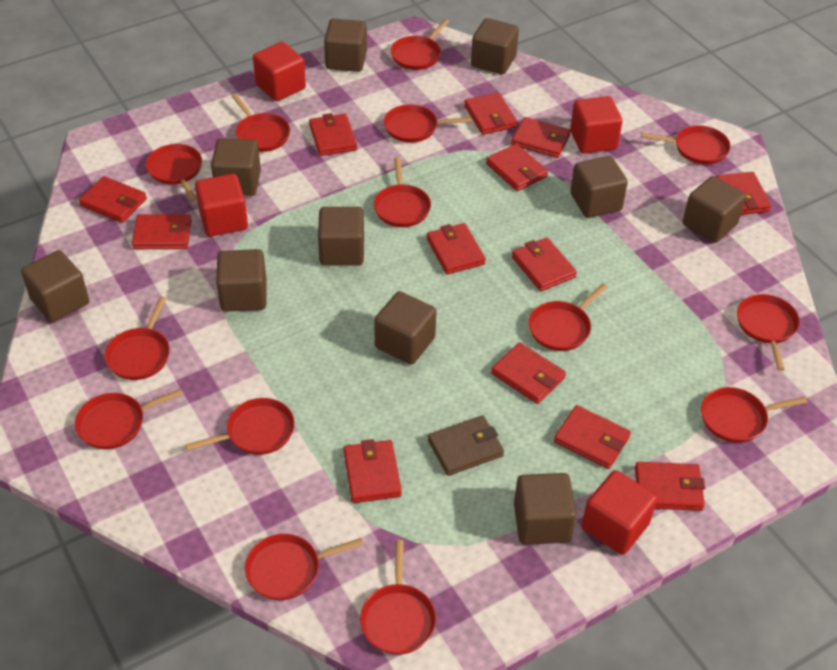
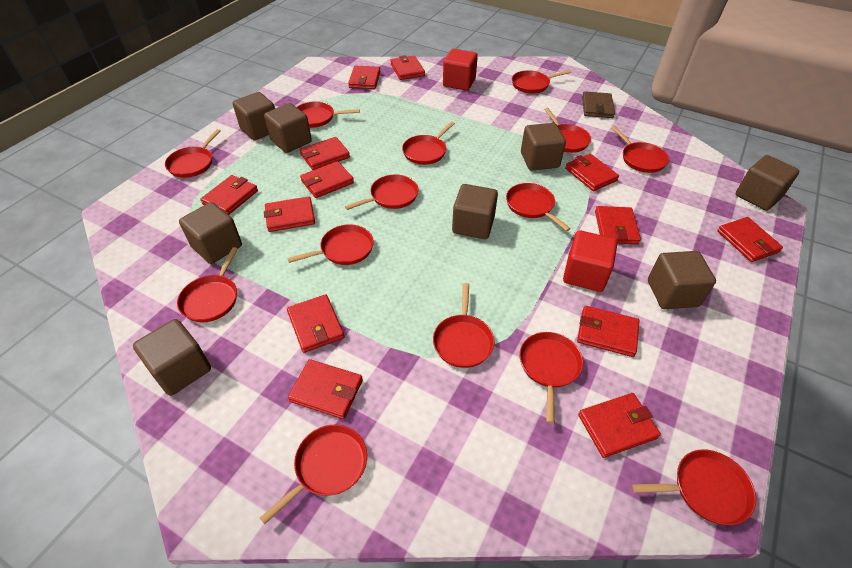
brown cube: [21,250,89,322] [211,138,261,196] [216,249,266,312] [318,207,364,266] [324,19,367,72] [374,291,436,364] [471,18,519,75] [514,473,576,545] [570,156,628,218] [683,176,746,243] = 10 -> [133,319,211,396] [179,202,242,264] [232,92,275,140] [264,103,312,153] [452,184,498,239] [521,123,566,170] [648,251,716,309] [736,155,800,211] = 8
red cube: [195,174,248,237] [253,42,306,101] [570,96,623,154] [582,470,657,555] = 4 -> [443,49,478,91] [563,230,617,292] = 2

